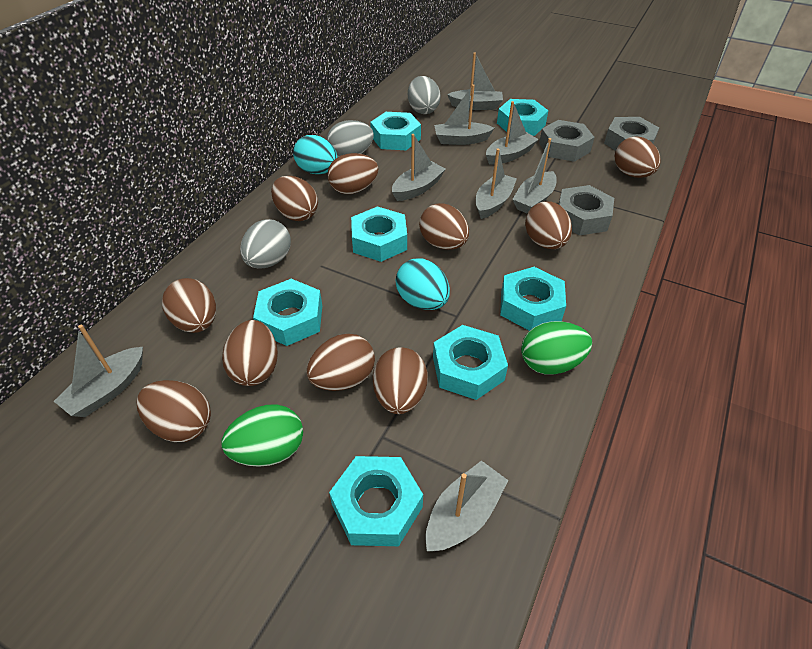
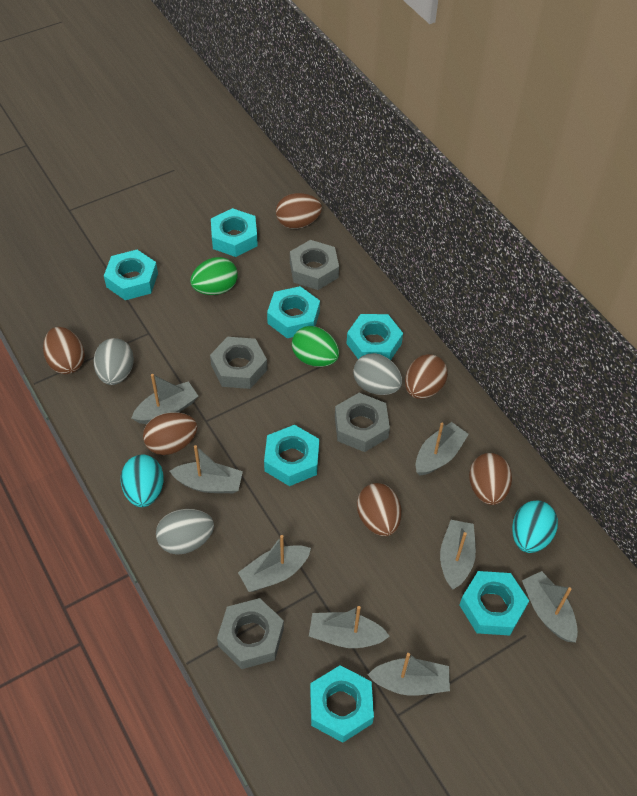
brown egg: [136,380,211,442] [162,278,216,333] [222,320,278,386] [271,176,318,221] [307,334,375,391] [327,153,379,194] [373,347,428,414] [419,203,469,250] [525,202,572,249] [615,136,661,178] = 10 -> [43,327,85,374] [143,412,197,455] [276,193,322,229] [357,483,401,536] [405,354,448,399] [469,453,512,505] = 6
grey nut: [539,120,595,162] [559,185,614,236] [604,117,659,151] = 3 -> [210,337,267,389] [217,598,284,669] [290,240,339,290] [335,393,390,452] = 4

